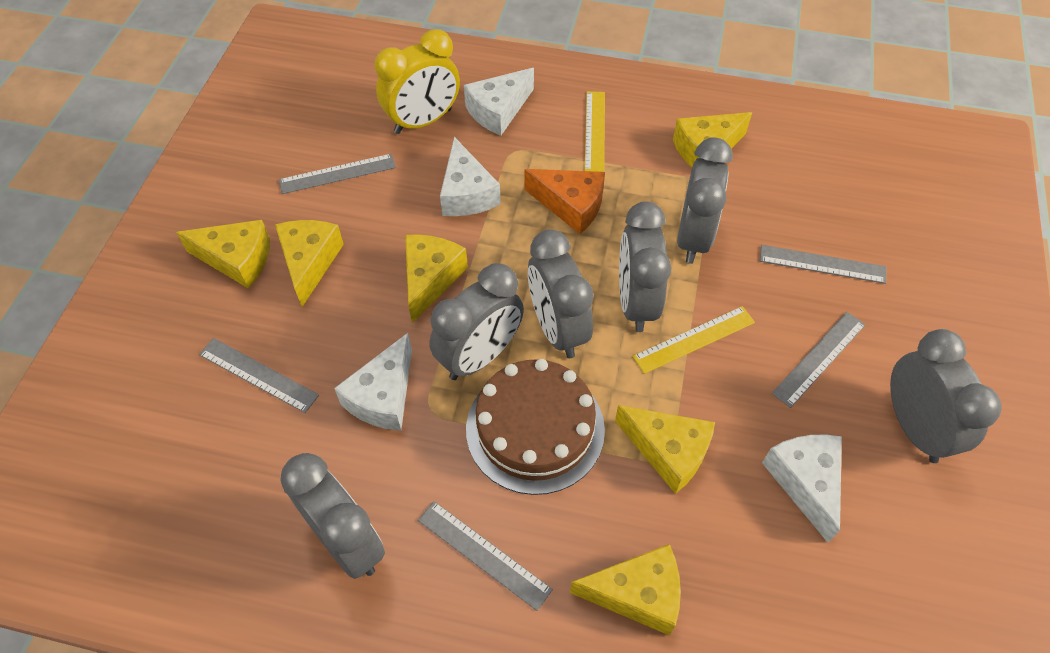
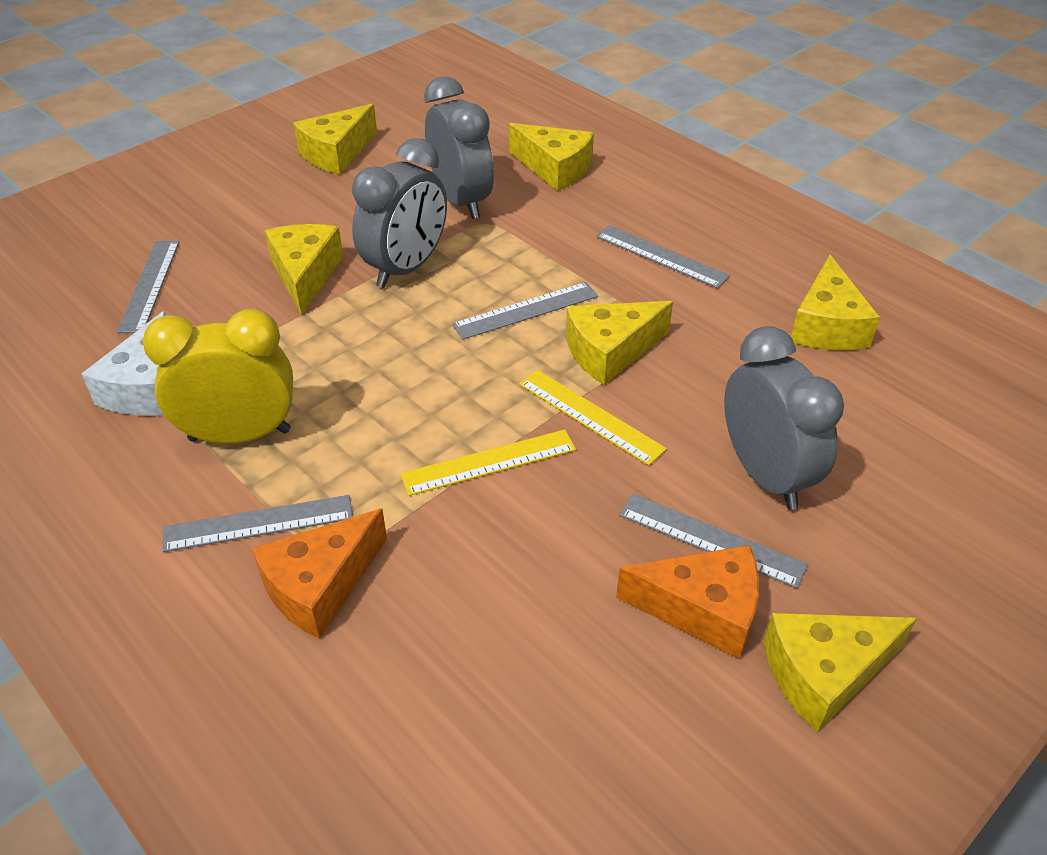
brown cake: [466,359,605,495] = 1 -> none = 0
grey clock: [280,453,385,579] [429,263,524,380] [528,229,593,358] [619,201,671,332] [677,137,733,264] [890,329,1002,463] = 6 -> [352,138,447,288] [424,76,494,219] [724,326,844,510] = 3
orange cheese: [524,169,605,234] = 1 -> [252,509,387,639] [616,545,759,659] = 2
white cheese: [334,333,412,431] [440,137,501,216] [464,68,534,136] [762,435,842,543] = 4 -> [82,311,166,416] = 1

